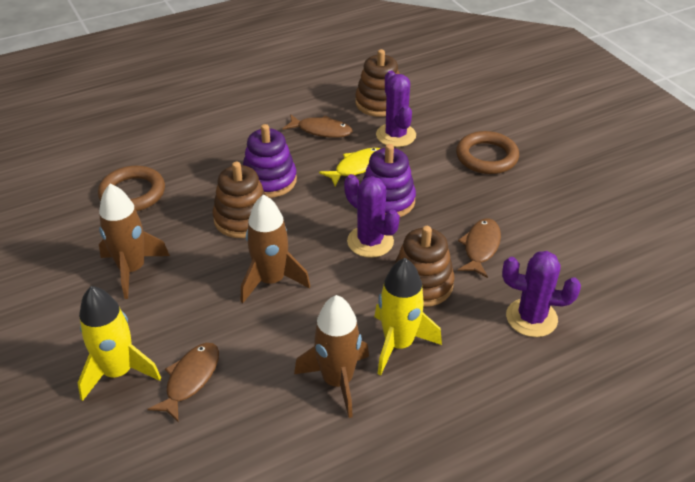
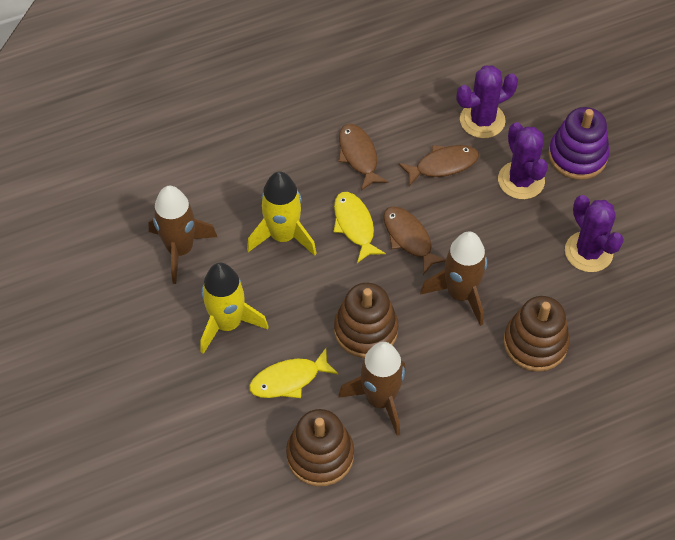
brown ring: [98,166,165,211] [456,131,519,174] = 2 -> none = 0
purple stacking toy: [243,124,297,198] [363,144,416,217] = 2 -> [548,107,609,180] = 1
yellow fish: [319,148,381,186] = 1 -> [249,348,339,398] [333,192,386,263] = 2

